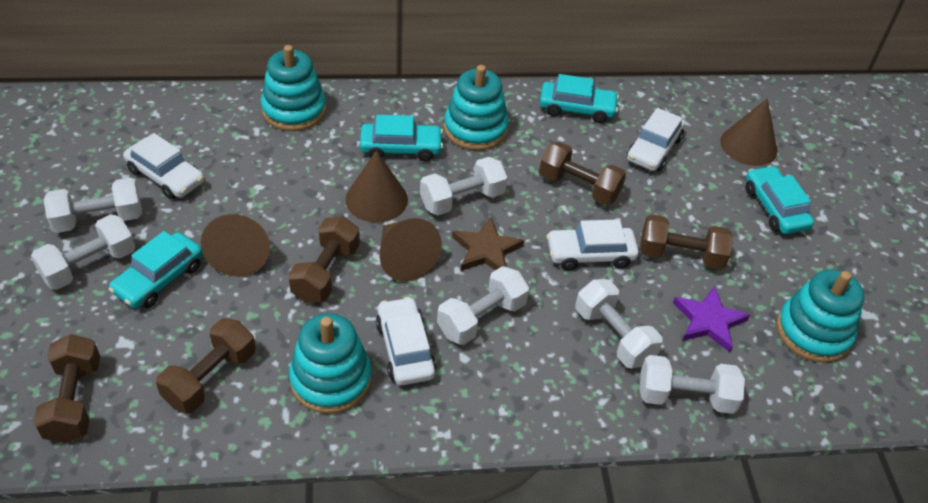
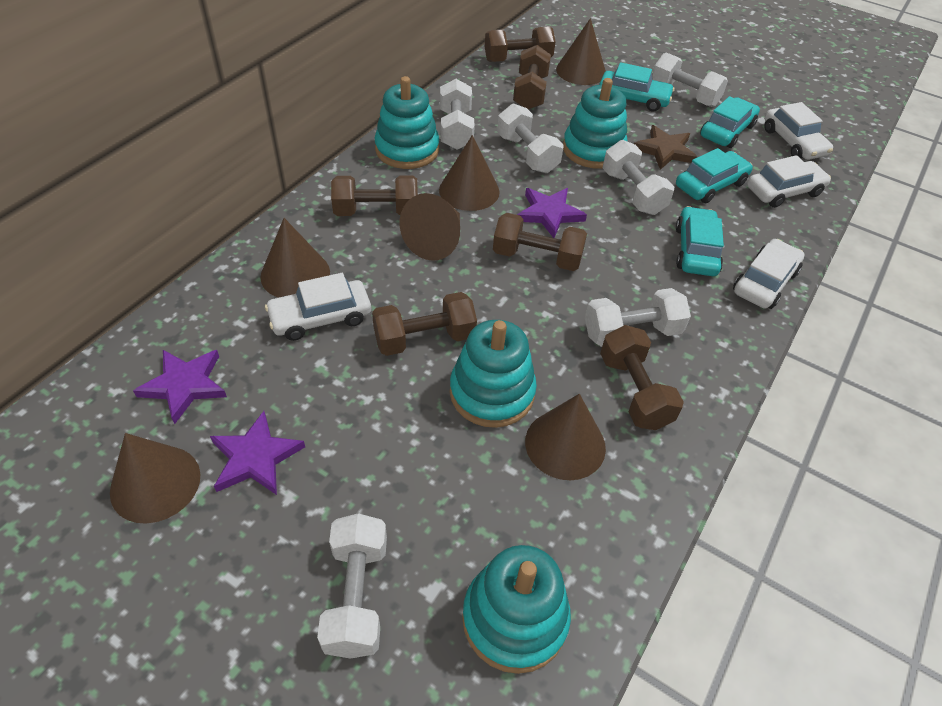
brown cone: [201,214,270,276] [345,151,408,223] [380,218,442,282] [720,98,778,166] = 4 -> [110,433,200,523] [260,218,330,298] [400,193,460,261] [439,135,500,211] [525,394,606,480] [556,18,606,85] = 6
brown dumbbell: [33,334,100,443] [156,318,256,413] [288,216,360,303] [539,142,626,205] [640,214,733,269] = 5 -> [331,176,418,216] [372,292,477,356] [485,26,556,62] [493,213,587,271] [513,45,551,110] [600,325,684,430] = 6
purple star: [673,286,750,352] = 1 -> [133,350,227,424] [210,411,305,495] [517,188,587,238] = 3

